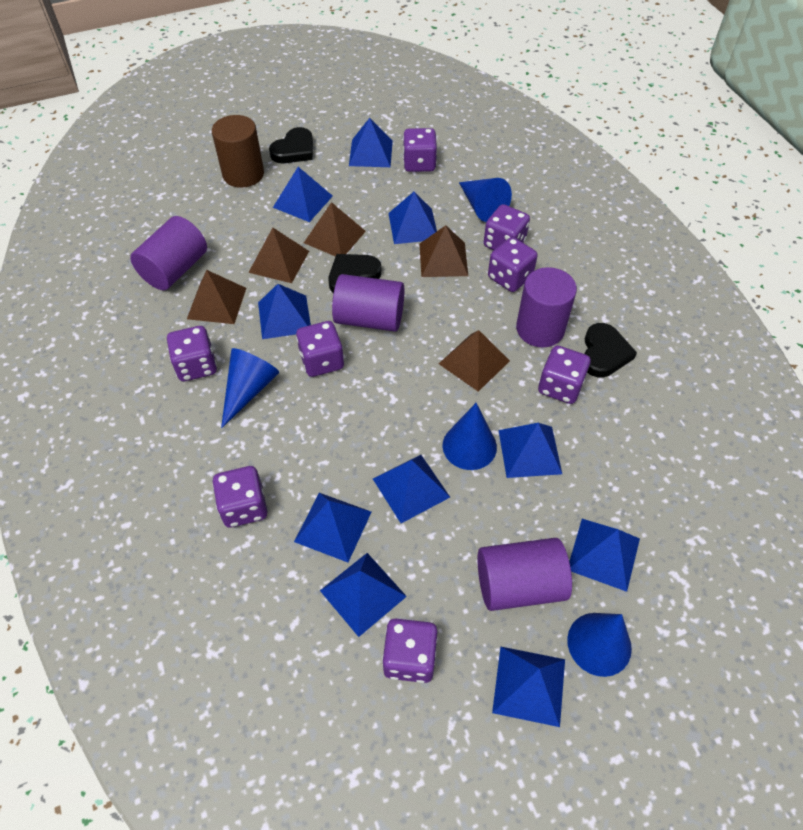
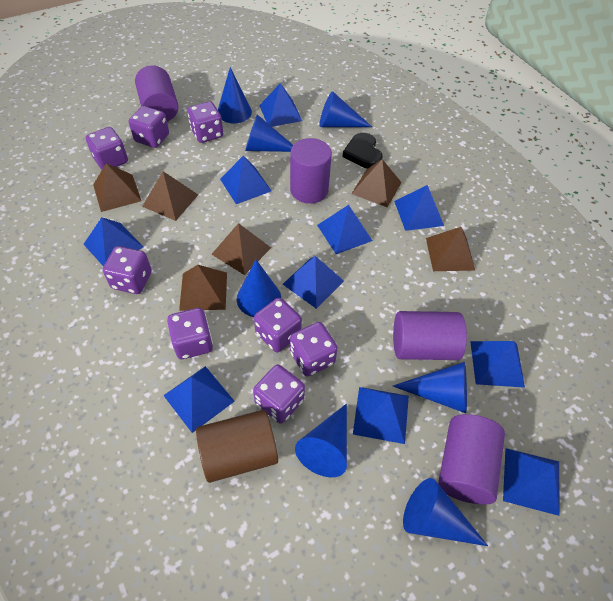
black heart: [269,127,313,163] [329,254,382,293] [585,323,637,378] = 3 -> [342,133,383,169] = 1
blue cone: [221,348,279,428] [442,403,497,470] [459,178,512,222] [567,613,632,677] = 4 -> [218,67,252,123] [237,260,281,317] [245,114,293,152] [295,404,347,477] [319,91,372,127] [393,362,467,413] [403,478,488,546] = 7
brown pyramid: [187,270,246,324] [248,228,309,283] [304,202,366,257] [419,225,468,277] [439,330,510,392] = 5 -> [93,163,141,212] [142,171,198,221] [179,265,227,311] [211,223,271,275] [351,159,402,207] [426,227,475,271] = 6

